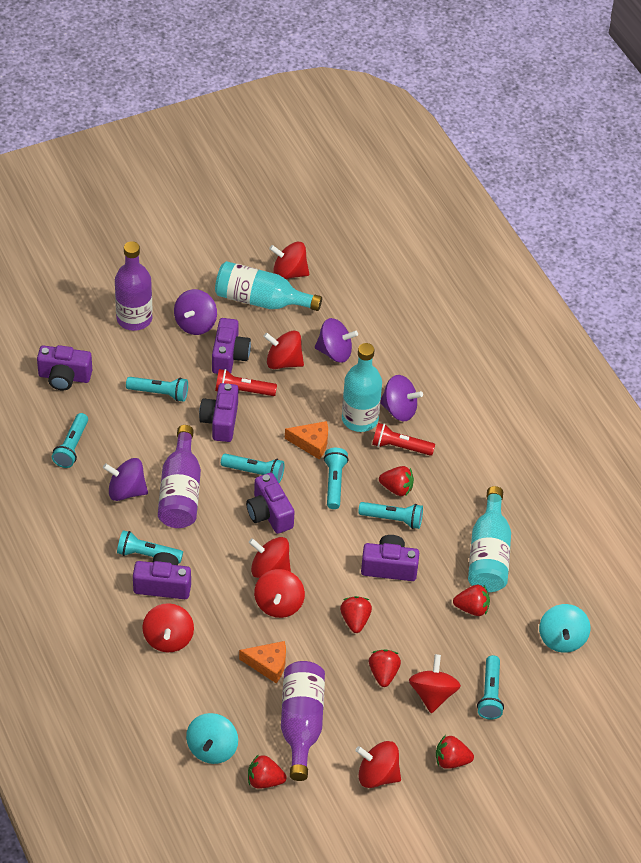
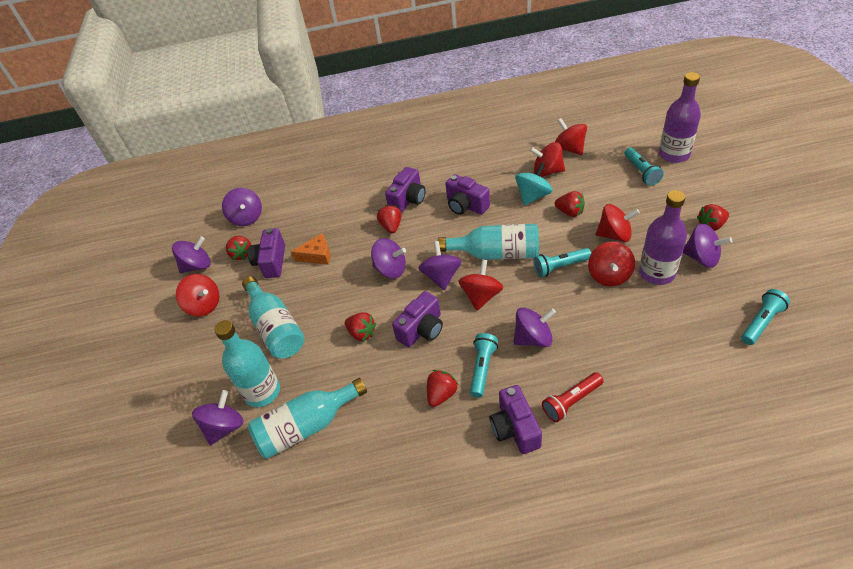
orange cheese: [239,641,286,683] [285,421,328,459] = 2 -> [291,233,330,265] = 1
purple bottle: [115,241,153,331] [158,425,201,528] [281,661,325,781] = 3 -> [639,190,687,285] [659,72,701,163] = 2
purple camera: [37,345,92,391] [133,552,191,599] [199,383,238,442] [212,318,251,374] [246,473,295,534] [361,535,419,581] = 6 -> [248,228,285,278] [385,167,426,213] [392,291,443,347] [445,174,490,215] [490,385,542,454] = 5
purple spinning top: [103,458,148,501] [174,289,217,335] [315,318,358,363] [381,375,423,421] = 4 -> [172,236,211,273] [192,390,244,445] [222,188,262,226] [371,238,406,279] [418,241,462,290] [513,307,556,347] [683,224,732,268] = 7
red flashlight: [215,369,277,396] [372,423,435,456] = 2 -> [542,372,604,422] = 1
red spinning top: [142,603,194,652] [249,537,291,578] [254,569,305,618] [263,330,304,369] [269,242,309,279] [355,741,401,788] [409,654,461,713] = 7 -> [176,274,219,317] [459,260,503,311] [530,142,565,177] [555,118,587,155] [588,241,635,286] [596,204,640,242] = 6
turquoise bottle: [215,261,322,311] [342,343,382,432] [468,486,511,592] = 3 -> [214,320,280,407] [242,276,305,358] [248,378,367,459] [438,224,539,260] = 4
turquoise flashlight: [52,413,88,468] [117,530,183,563] [126,377,188,402] [221,453,284,483] [324,448,348,509] [358,502,423,529] [477,655,504,720] = 7 -> [470,333,498,398] [533,248,591,277] [625,147,664,185] [741,289,790,345] = 4
turquoise spinning top: [186,713,238,764] [539,604,590,653] = 2 -> [515,163,552,206] = 1

